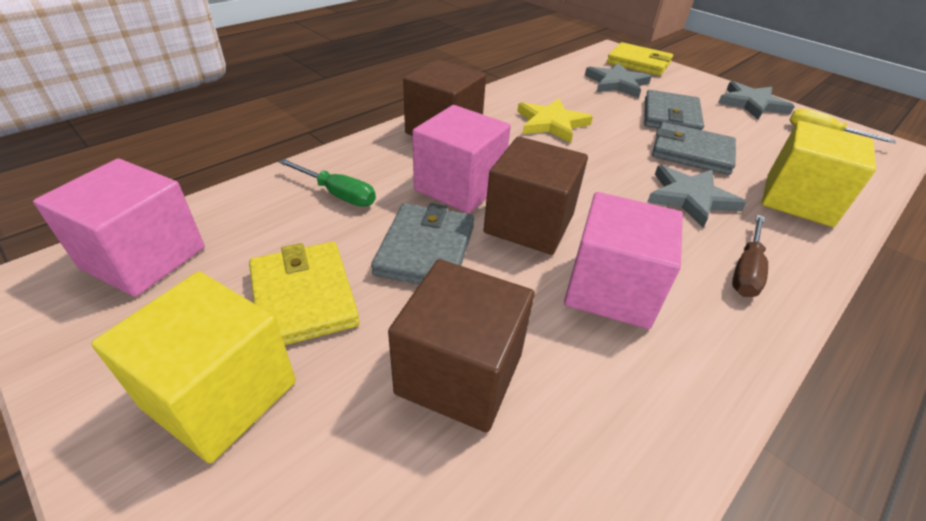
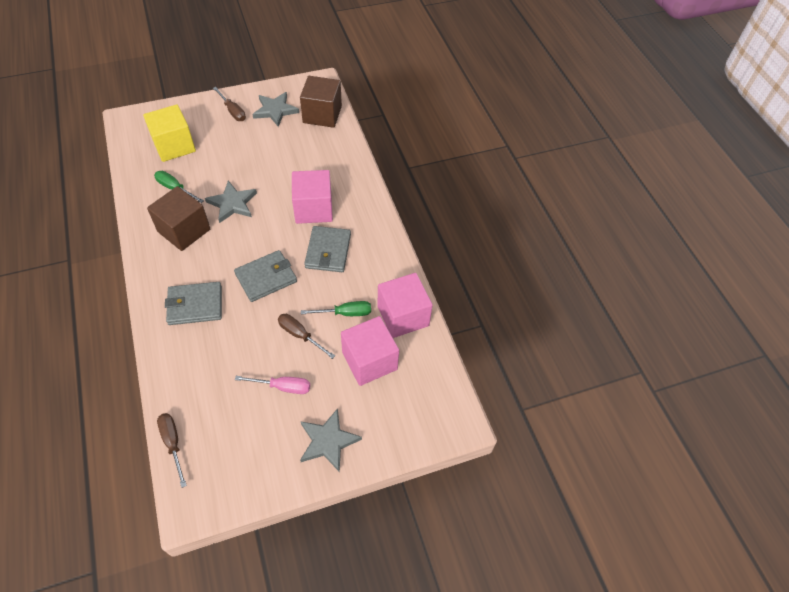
brown cube: [388,259,534,433] [403,60,486,135] [484,136,588,255] = 3 -> [147,186,210,251] [300,76,342,128] = 2
brown screwdriver: [732,215,768,297] = 1 -> [157,413,187,488] [213,87,246,121] [278,314,335,359] = 3
green screwdriver: [279,159,376,207] = 1 -> [154,171,204,203] [301,301,371,316] = 2
pink screwdriver: none = 0 -> [235,376,310,394] = 1
yellow cube: [91,272,296,463] [762,121,876,227] = 2 -> [143,104,196,162] = 1
yellow screwdriver: [789,108,896,144] = 1 -> none = 0
yellow star: [517,98,593,143] = 1 -> none = 0
yellow wallet: [249,242,360,345] [607,42,673,76] = 2 -> none = 0

